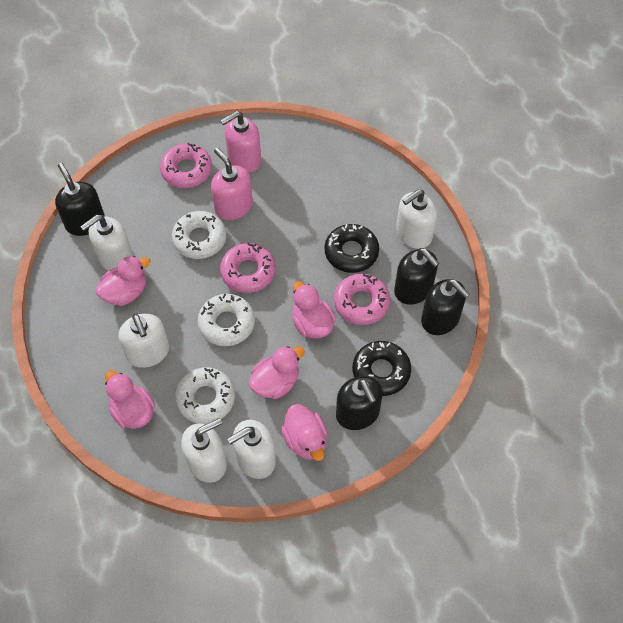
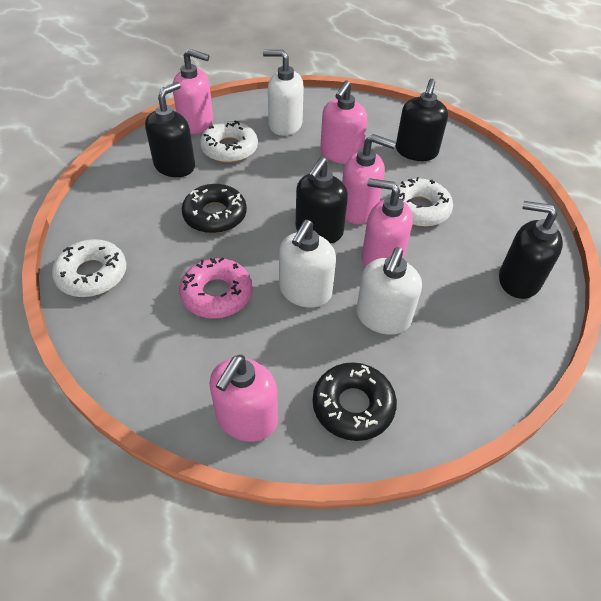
pink donut: [160,143,212,188] [220,243,276,293] [334,274,390,325] = 3 -> [179,257,253,319] = 1
pink duck: [95,256,150,306] [105,370,155,429] [249,346,305,399] [281,404,327,461] [292,281,336,339] = 5 -> none = 0
pink soap dispenser: [211,148,253,220] [220,111,261,173] = 2 -> [173,49,213,134] [209,355,278,442] [320,81,367,164] [342,134,396,224] [362,178,413,267] = 5
white soap dispenser: [80,215,133,271] [119,314,169,368] [181,418,227,483] [227,420,276,479] [396,189,437,249] = 5 -> [263,50,304,136] [279,220,336,308] [356,247,422,335] = 3

